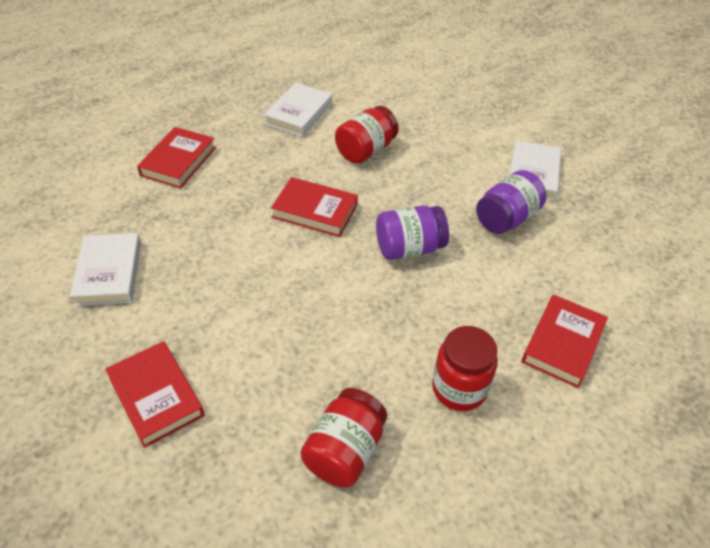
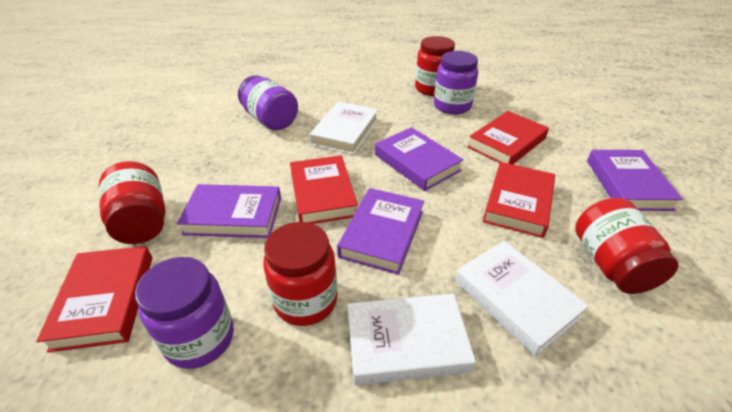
purple book: none = 0 -> [177,184,281,238] [337,188,424,275] [375,127,464,191] [587,150,683,211] = 4
purple jar: [376,205,449,260] [476,170,547,234] = 2 -> [135,257,234,369] [238,75,298,130] [434,51,478,115] = 3
red jar: [300,388,387,488] [335,106,399,164] [432,326,498,411] = 3 -> [99,161,166,244] [263,222,338,326] [415,36,455,96] [575,198,679,294] = 4

